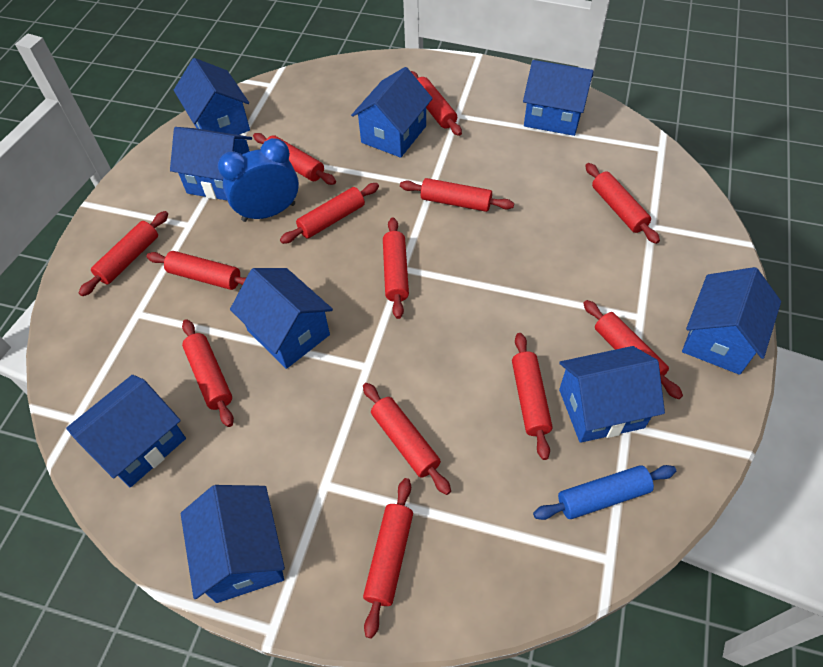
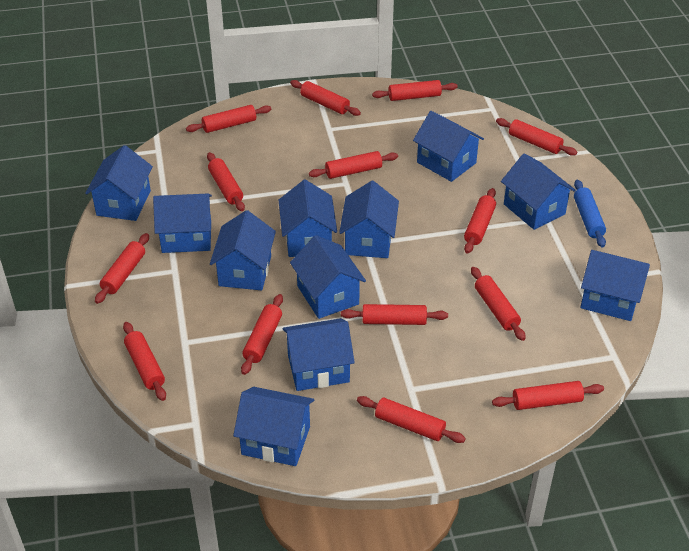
blue clock: [218,138,299,222] = 1 -> none = 0
blue house: [66,375,186,487] [170,127,252,201] [174,58,250,135] [181,485,285,603] [230,268,333,369] [351,67,433,158] [523,60,593,136] [559,346,665,443] [682,267,781,375] = 9 -> [85,145,153,221] [153,194,212,253] [210,210,276,290] [233,387,314,466] [279,180,337,257] [282,318,355,391] [290,235,366,319] [339,181,399,258] [413,111,484,182] [501,153,576,230] [580,250,650,321] = 11
red rolling pin: [79,211,168,296] [146,251,247,290] [182,319,234,427] [253,133,336,185] [280,183,379,244] [363,383,451,495] [363,478,413,639] [383,217,409,319] [400,178,514,212] [411,71,462,136] [512,333,553,460] [583,300,683,399] [585,163,660,244] = 13 -> [95,233,149,304] [123,322,166,401] [186,105,271,133] [207,152,245,211] [241,294,283,375] [290,80,361,116] [309,151,398,179] [341,304,448,325] [357,396,466,443] [372,80,458,101] [464,188,496,253] [471,267,526,341] [492,381,604,410] [496,118,577,156] = 14

